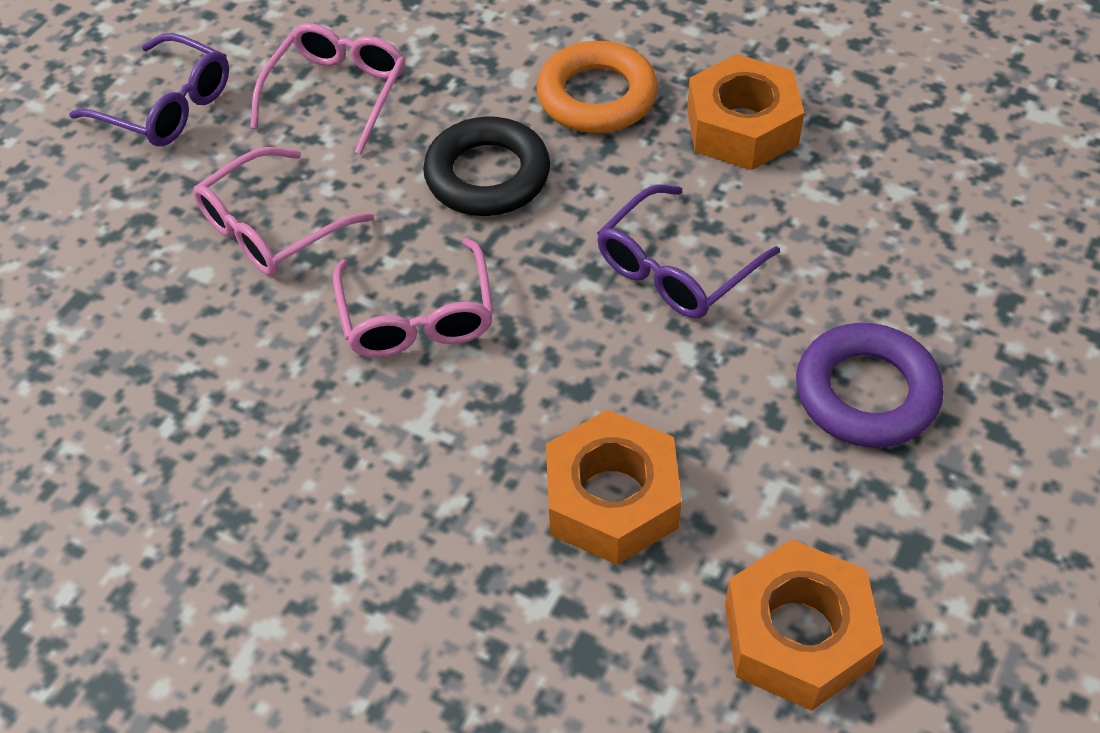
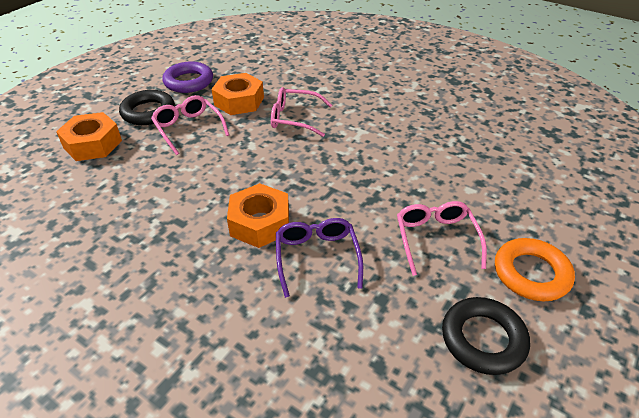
black ring: [423,116,550,216] = 1 -> [119,90,175,125] [442,297,530,375] = 2
purple glasses: [69,33,229,146] [597,185,780,318] = 2 -> [276,218,363,298] = 1

